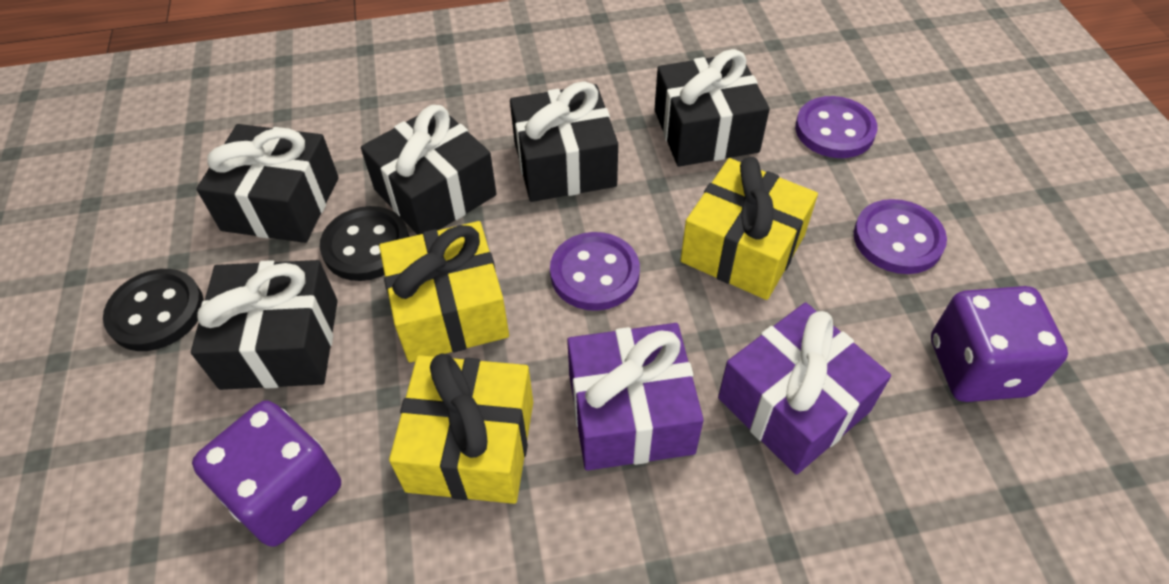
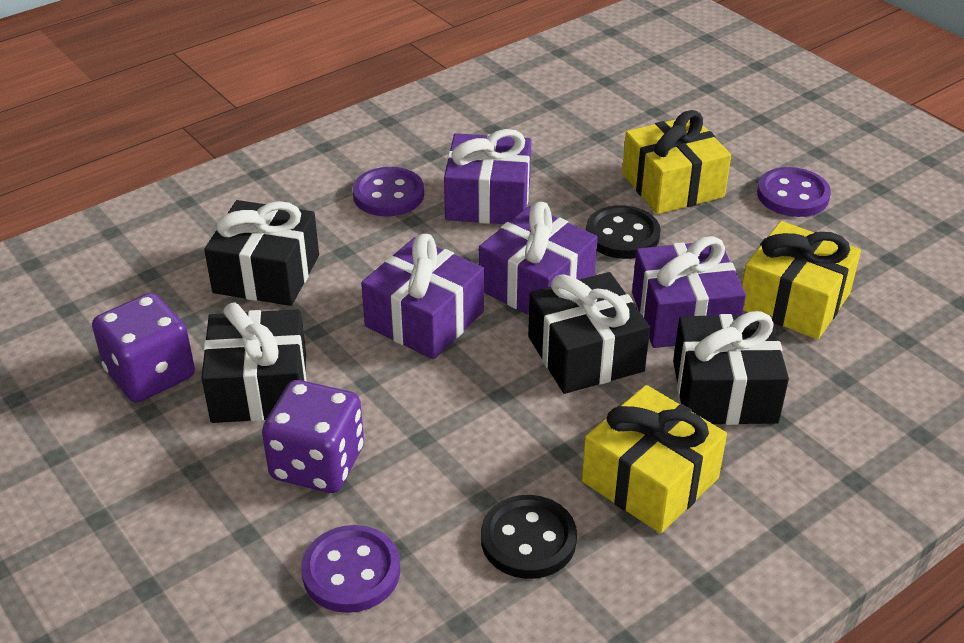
black gift: [191,260,338,390] [196,124,339,243] [361,105,497,235] [510,81,618,202] [655,49,770,167] = 5 -> [201,302,307,423] [204,200,319,306] [528,272,650,394] [673,311,789,425] = 4
purple gift: [567,323,704,471] [718,302,891,475] = 2 -> [361,234,484,359] [444,129,531,224] [479,202,598,315] [632,236,746,348] = 4

